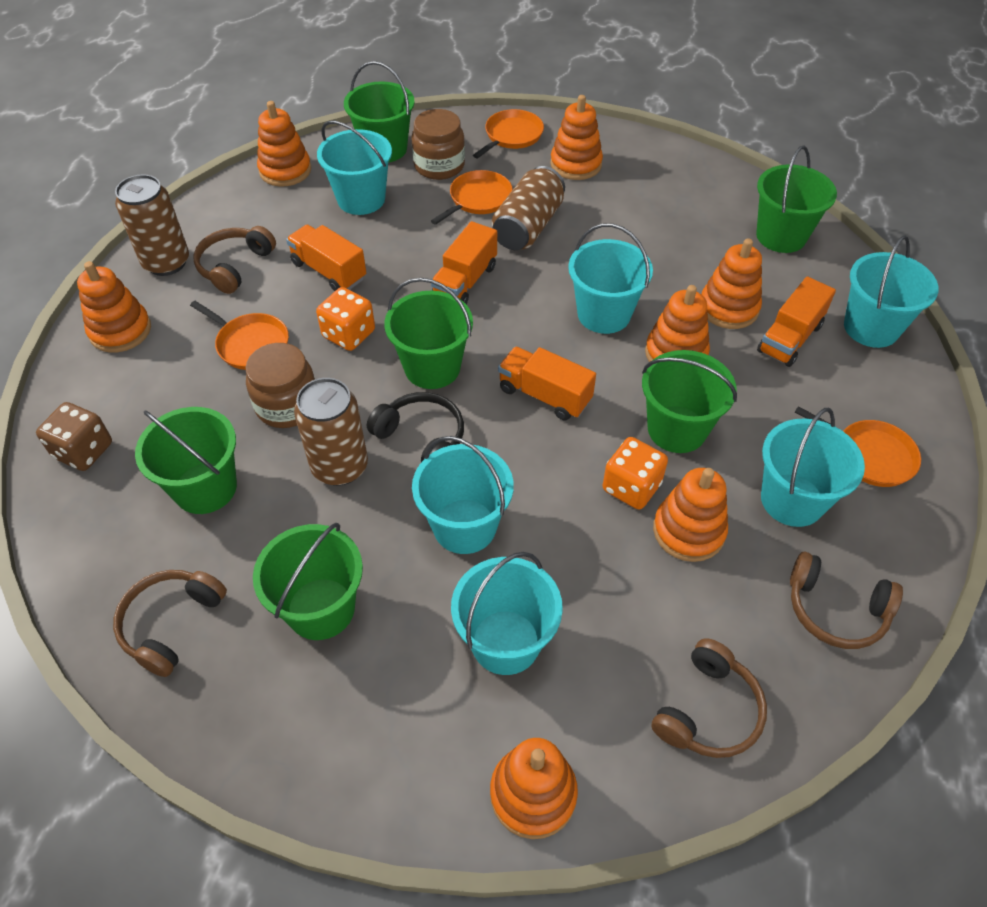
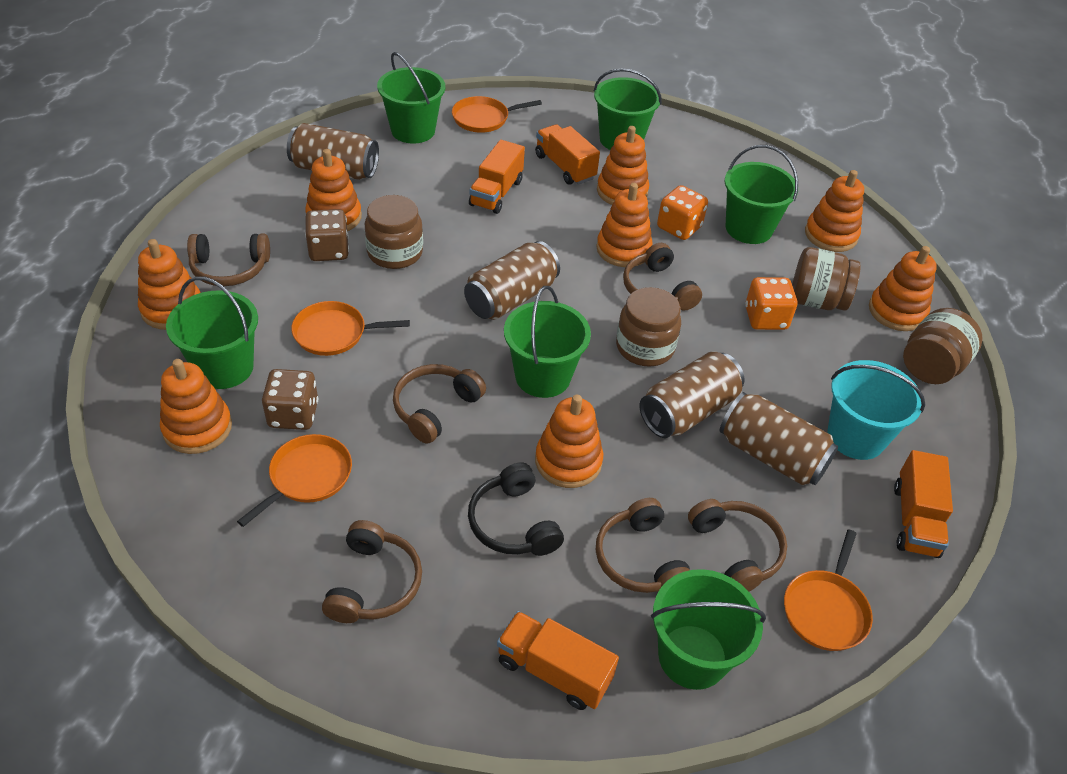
brown can: [115,174,189,276] [294,378,368,486] [492,166,565,250] = 3 -> [287,123,379,180] [464,241,560,320] [639,351,744,438] [719,392,838,485] = 4
brown dice: [36,402,112,471] = 1 -> [262,369,318,430] [305,209,349,261] = 2
brown headphones: [113,570,227,677] [194,226,276,294] [651,638,767,758] [790,552,903,649] = 4 -> [187,233,270,286] [322,520,422,623] [393,364,486,444] [596,498,690,593] [623,243,702,311] [688,499,787,592] = 6
brown jar: [245,343,315,428] [411,109,465,180] = 2 -> [365,195,423,269] [616,287,681,366] [792,247,861,311] [903,308,983,384] = 4
orange stacking toy: [77,261,151,353] [257,101,311,186] [490,738,578,839] [550,95,603,180] [645,285,710,362] [653,468,728,562] [701,238,762,329] = 7 -> [138,239,201,330] [160,359,232,454] [305,149,362,231] [535,395,603,488] [596,183,653,267] [597,126,649,205] [805,170,864,252] [869,246,937,331] = 8
turquoise bucket: [317,121,392,215] [412,436,514,554] [451,552,563,675] [568,223,653,334] [761,408,865,527] [844,236,939,348] = 6 -> [827,360,926,460] = 1

